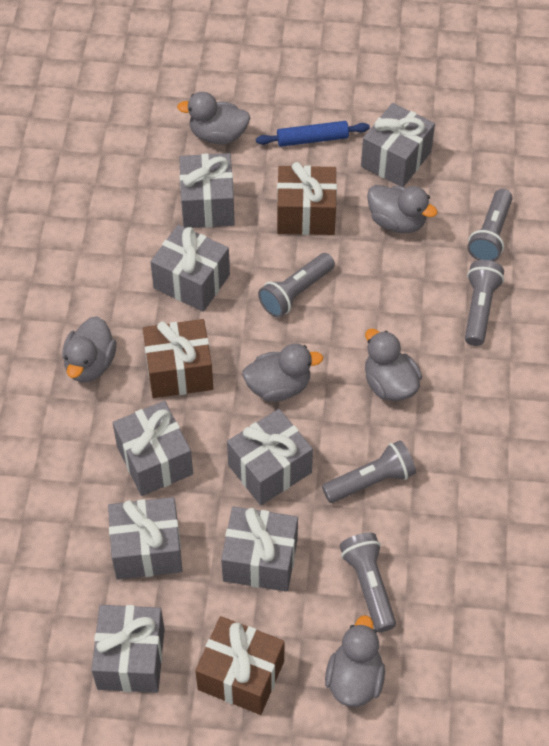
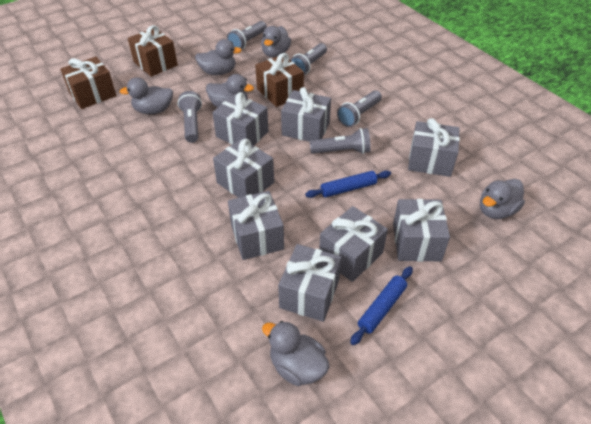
blue rolling pin: [256,121,370,147] = 1 -> [305,170,391,198] [350,266,413,345] = 2

